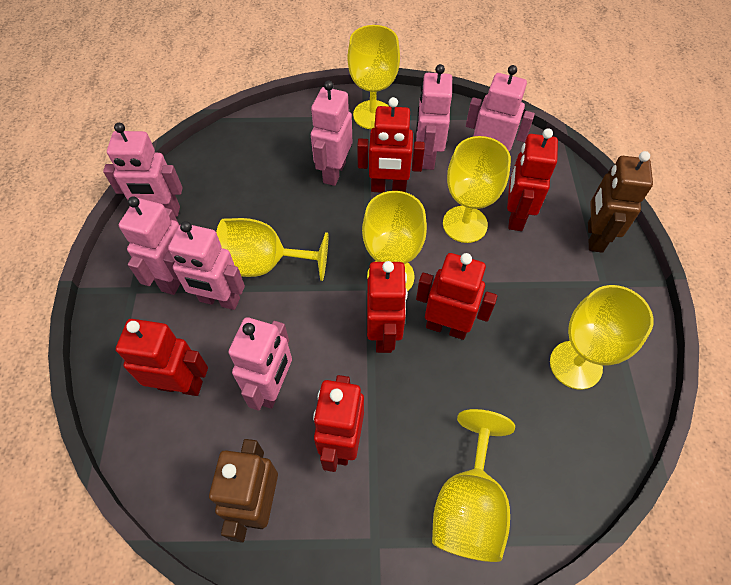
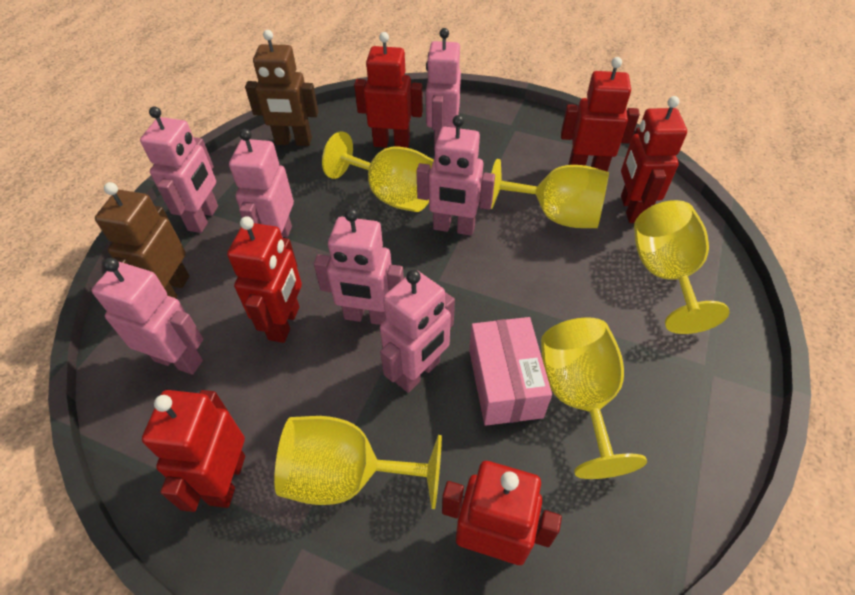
pink box: none = 0 -> [469,317,552,426] = 1
yellow goblet: [216,218,328,281] [347,25,400,129] [362,191,427,292] [432,409,515,562] [443,136,511,243] [550,285,654,390] = 6 -> [274,416,442,509] [322,131,434,212] [491,159,609,228] [541,317,647,479] [634,200,730,334] = 5

